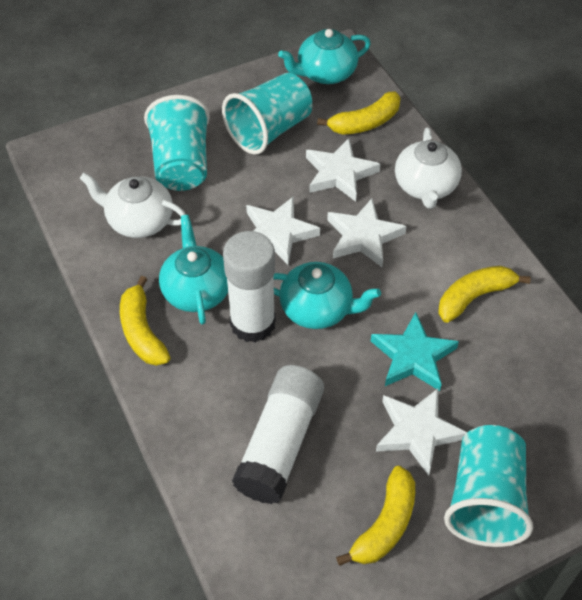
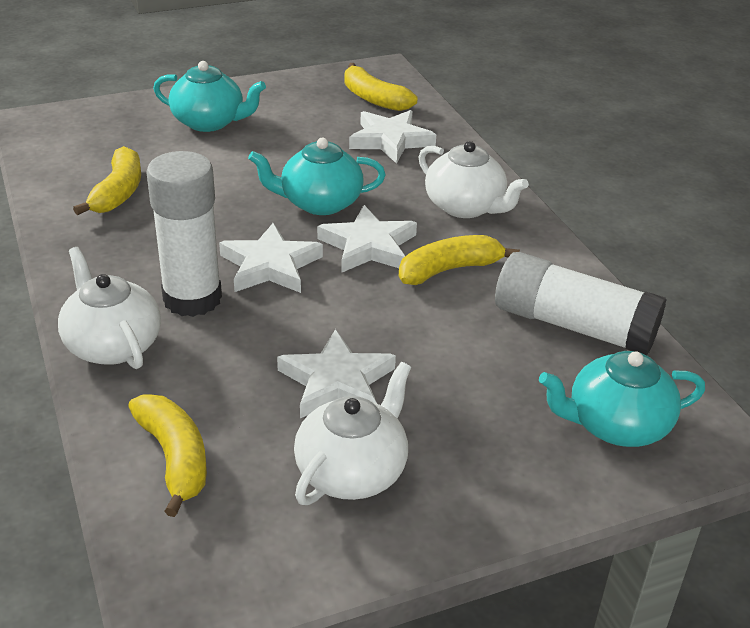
turquoise cup: [144,95,210,191] [222,73,312,155] [444,425,533,547] = 3 -> none = 0
turquoise star: [371,312,459,391] = 1 -> none = 0
white teapot: [80,173,186,238] [395,128,462,209] = 2 -> [58,247,161,369] [294,362,411,505] [418,141,529,218] = 3

